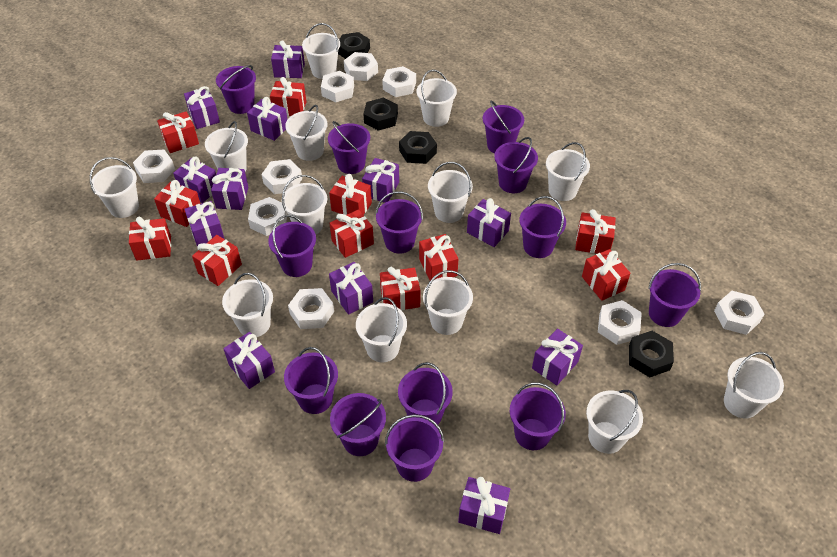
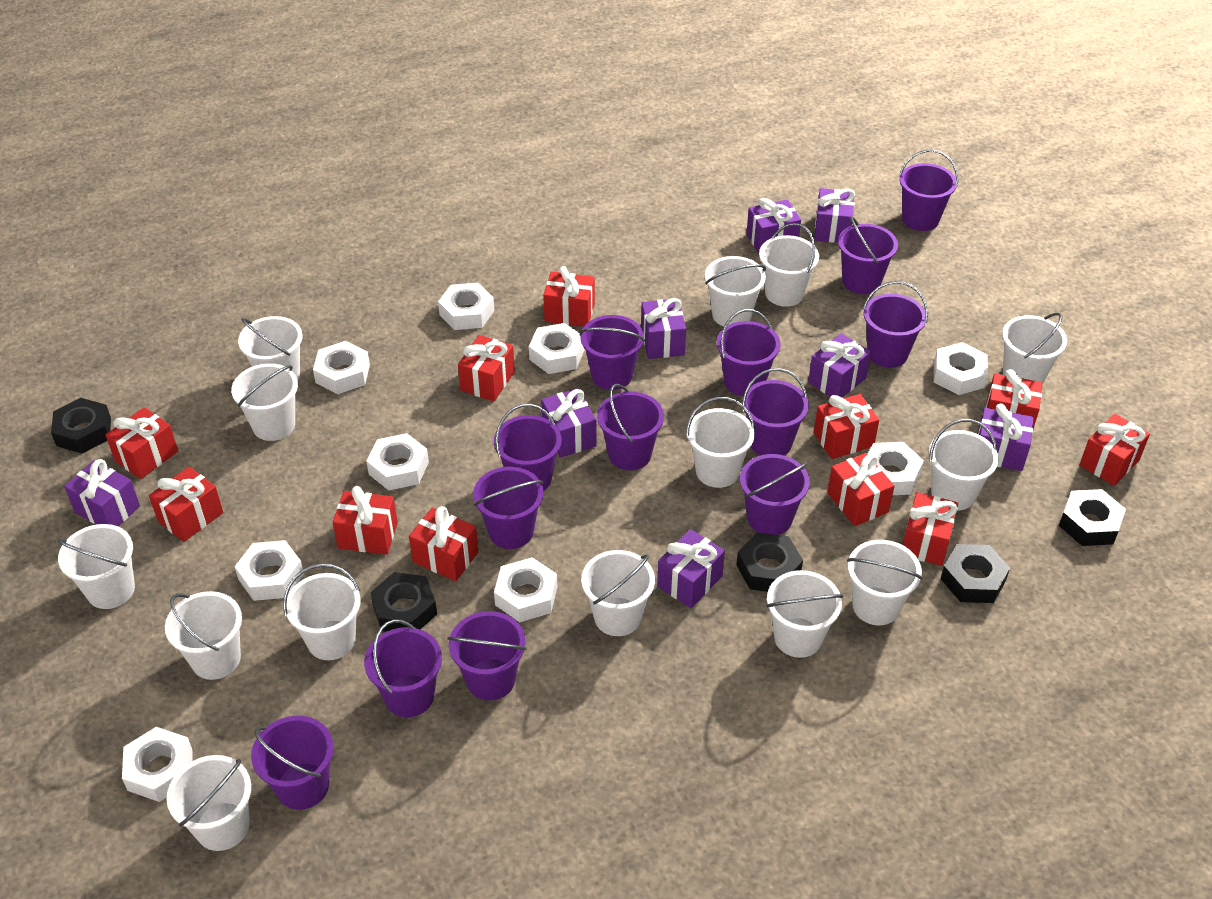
black nut: [338,32,370,59] [363,98,398,131] [399,131,437,164] [629,331,674,377] = 4 -> [51,398,111,454] [370,572,437,632] [736,533,803,592] [941,544,1010,603] [1059,489,1126,546] = 5
purple gift: [173,157,216,203] [184,86,220,129] [184,201,224,247] [211,168,249,210] [223,332,275,389] [247,97,288,141] [271,40,305,78] [329,262,373,315] [362,158,399,203] [458,477,510,534] [467,198,511,247] [532,328,583,386] = 12 -> [64,459,140,526] [541,388,597,458] [641,298,686,359] [657,529,725,608] [746,198,801,254] [808,334,871,398] [814,188,855,243] [977,403,1034,471] = 8
white bucket: [90,157,139,218] [205,121,248,171] [222,273,273,337] [282,175,327,234] [285,104,327,161] [302,23,340,79] [356,297,407,362] [416,69,457,127] [423,270,473,335] [428,162,473,223] [546,142,590,201] [586,390,643,454] [724,352,784,419] = 13 -> [57,524,135,609] [165,591,242,680] [167,755,251,851] [231,363,298,441] [238,316,303,380] [283,563,360,660] [581,550,655,636] [686,397,755,488] [705,256,766,327] [759,223,819,307] [766,570,843,658] [847,540,923,625] [929,419,999,511] [1002,313,1067,383] = 14

